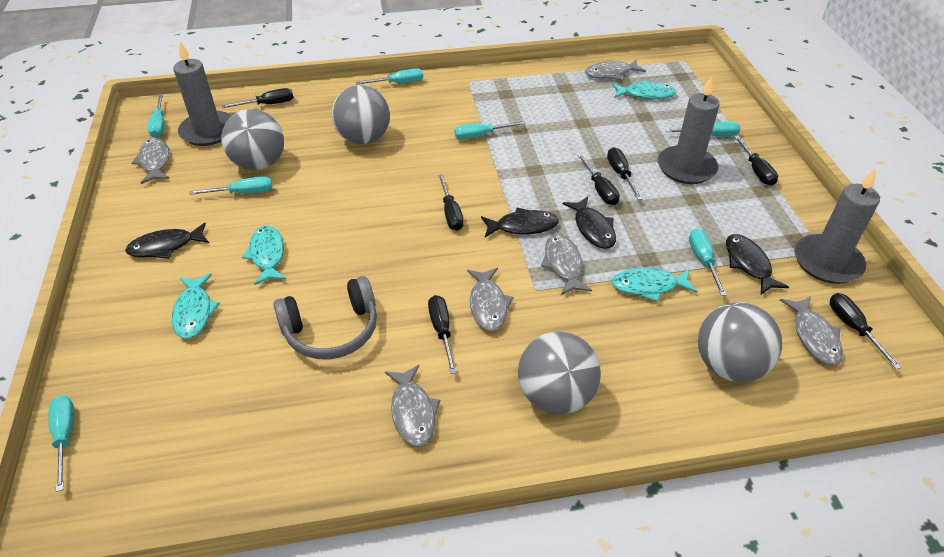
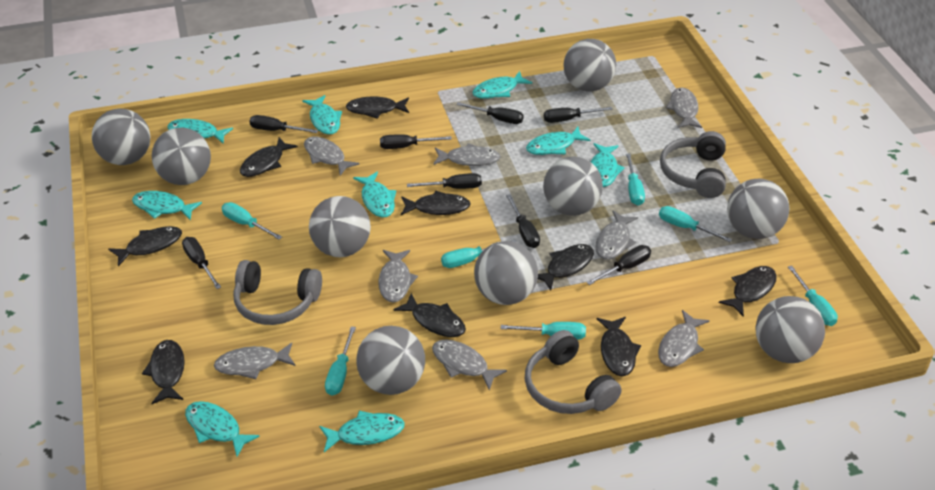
black fish: [125,223,209,259] [481,208,559,237] [563,197,616,249] [726,234,789,295] = 4 -> [108,226,182,266] [142,340,185,404] [240,137,298,177] [346,96,409,119] [394,293,466,337] [401,191,471,215] [538,244,594,291] [597,317,641,377] [719,266,777,316] = 9
black screwdriver: [222,88,293,108] [428,295,457,374] [438,174,464,231] [577,154,620,205] [607,147,643,200] [734,135,778,186] [830,293,902,369] = 7 -> [182,237,221,289] [249,115,318,133] [380,134,452,149] [407,173,482,189] [456,102,524,124] [506,195,540,248] [544,107,612,123] [586,245,651,285] = 8
grey ball: [221,109,284,170] [332,85,390,144] [518,332,601,415] [698,302,782,382] = 4 -> [92,109,151,165] [152,127,211,185] [309,196,371,257] [356,326,425,395] [474,241,538,305] [543,156,603,216] [564,39,616,92] [727,179,789,239] [756,296,825,363] = 9
grey candle: [173,42,232,146] [658,75,720,184] [795,168,880,284] = 3 -> none = 0
grey fish: [131,138,170,184] [385,365,440,447] [467,268,514,332] [541,234,592,295] [585,59,646,80] [780,296,843,366] = 6 -> [214,343,295,379] [304,136,359,175] [378,250,418,303] [432,339,507,390] [433,143,501,166] [595,211,638,260] [658,310,710,367] [666,87,702,128] = 8
grey headphones: [273,276,377,359] = 1 -> [233,260,322,325] [525,330,622,414] [660,131,726,198] = 3
turquoise fish: [172,274,220,339] [242,226,286,285] [612,80,676,99] [612,268,698,302] = 4 -> [132,191,202,220] [167,119,233,143] [185,401,260,457] [302,95,342,135] [319,411,405,452] [353,171,396,217] [472,71,532,99] [526,127,591,155] [591,143,625,187] = 9

